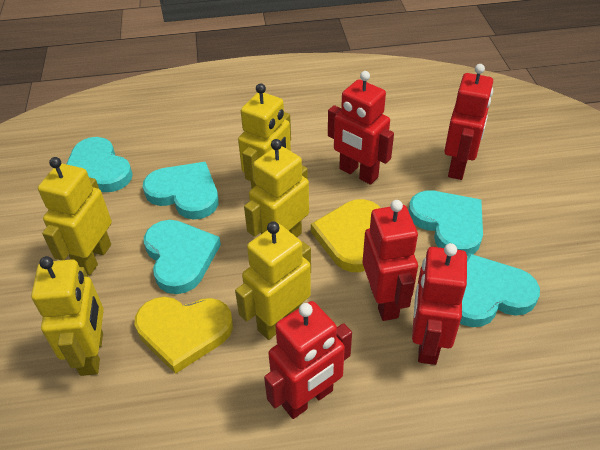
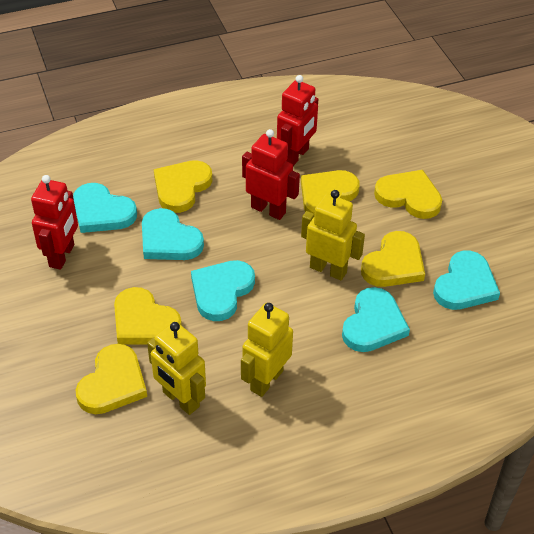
red robot: [264,301,352,419] [328,71,394,185] [363,200,418,321] [412,243,467,365] [444,64,493,180] = 5 -> [31,175,78,270] [242,129,300,220] [277,75,318,166] = 3
yellow heart: [135,297,233,374] [311,199,380,272] = 2 -> [76,344,147,414] [114,287,182,344] [154,160,212,213] [301,170,360,215] [361,231,425,287] [374,170,442,219] = 6
yellow robot: [31,256,104,376] [38,157,112,276] [235,221,311,340] [238,83,291,188] [244,139,309,237] = 5 -> [147,322,206,415] [241,303,293,397] [301,190,365,280] = 3

